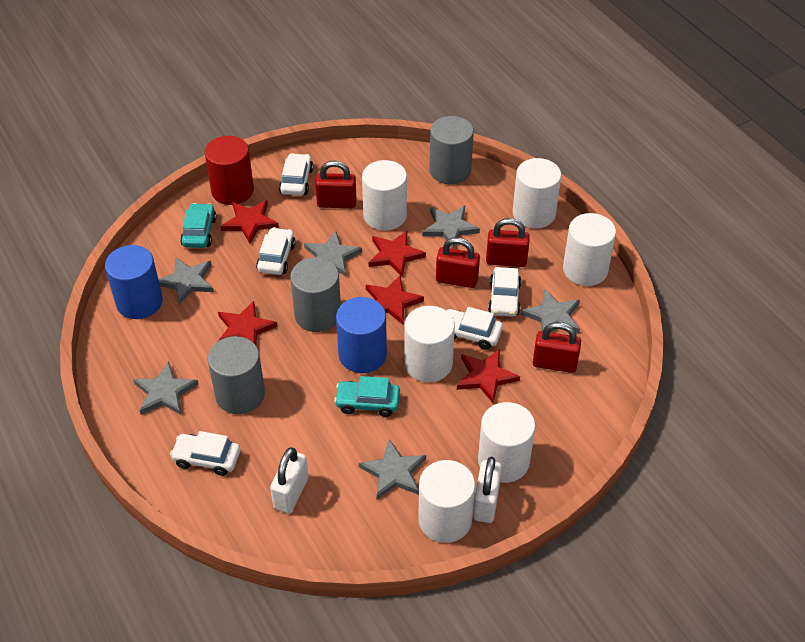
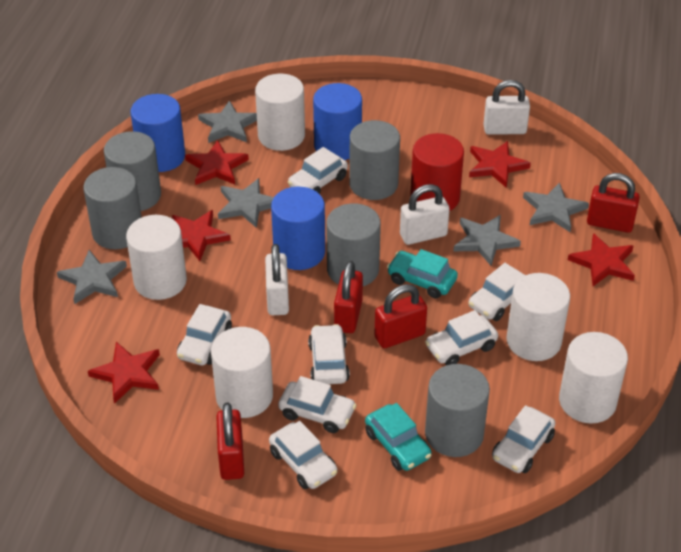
blue cylinder: [105,245,163,319] [336,297,387,373] = 2 -> [131,94,185,172] [271,187,325,270] [313,83,362,160] = 3
grey cylinder: [208,336,265,414] [290,257,341,332] [429,116,474,184] = 3 -> [83,167,142,249] [104,131,161,211] [327,203,381,286] [349,120,400,200] [425,364,490,457] = 5
grey star: [133,362,199,415] [158,257,214,305] [304,231,362,276] [359,439,426,499] [422,206,480,249] [521,289,580,333] = 6 -> [57,250,127,304] [198,100,257,143] [218,178,274,228] [454,215,521,266] [523,182,589,232] = 5
white car: [170,431,240,476] [256,227,296,275] [279,153,313,196] [446,307,503,350] [488,267,521,317] = 5 -> [177,304,232,365] [269,421,337,489] [278,376,356,433] [288,147,348,194] [308,324,350,384] [425,310,498,365] [468,263,525,321] [492,405,555,473] = 8
white cylinder: [362,160,407,231] [404,306,455,382] [418,460,475,543] [478,402,535,483] [513,158,561,228] [563,213,616,286] = 6 -> [126,215,187,300] [211,327,273,418] [255,74,305,151] [506,273,570,361] [559,332,628,423] = 5
white padlock: [270,447,309,513] [473,457,502,523] = 2 -> [265,244,289,315] [400,184,450,245] [483,80,530,135] = 3

